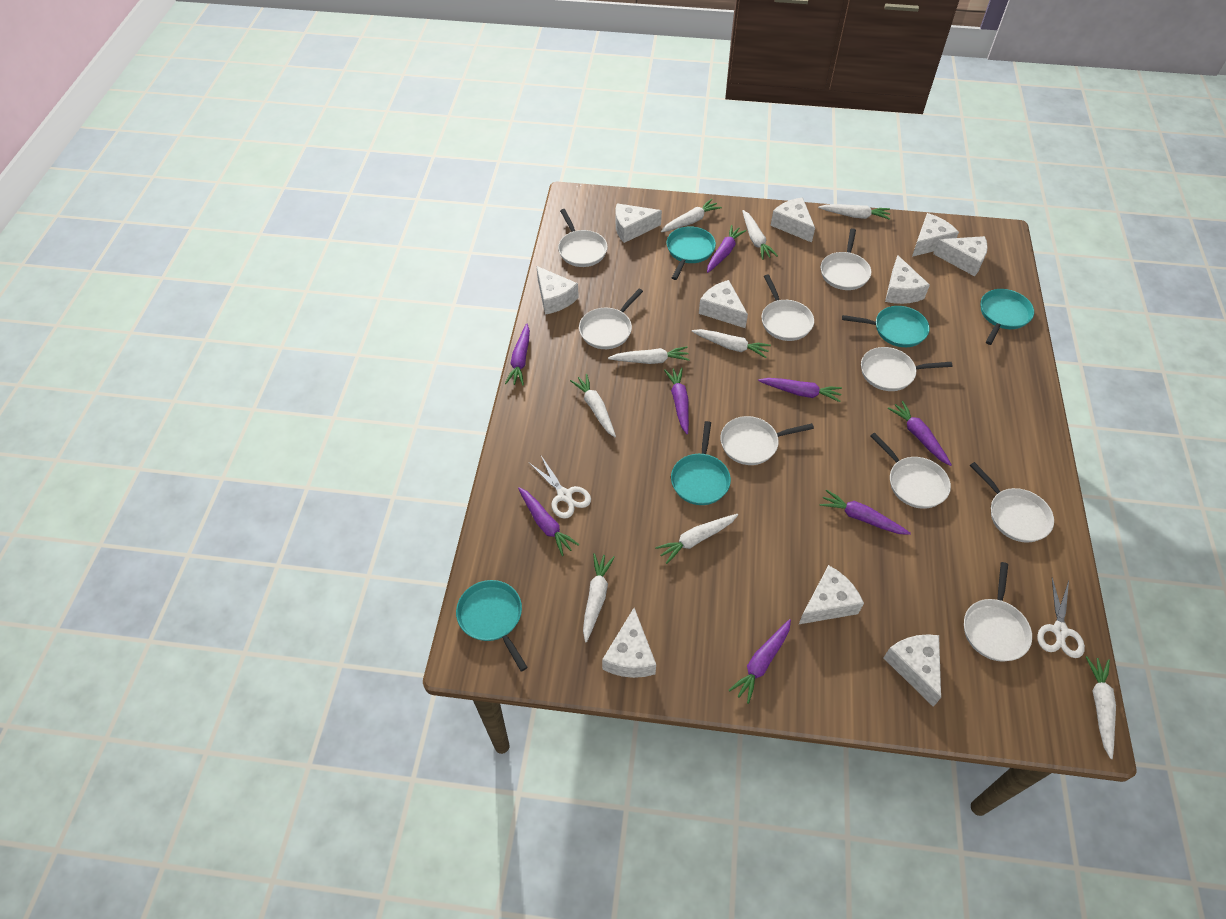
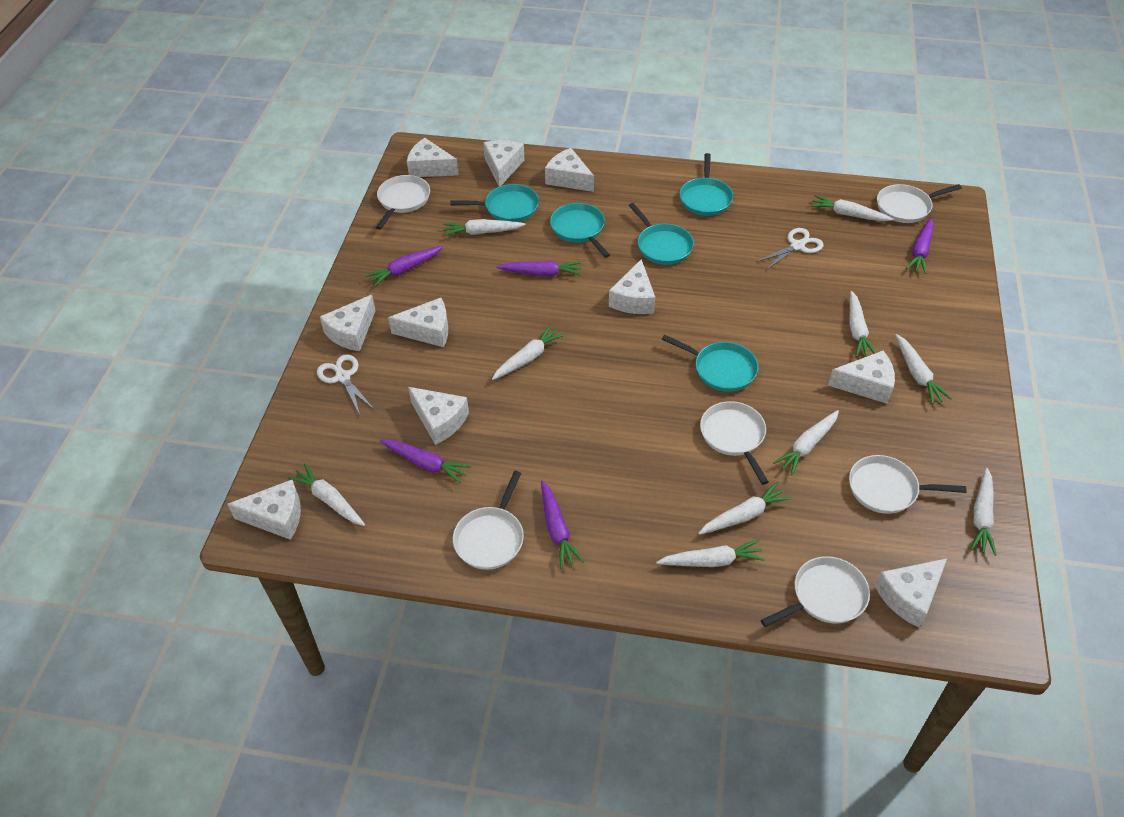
purple carrot: [505,324,530,386] [518,487,580,556] [664,367,689,434] [707,225,746,273] [729,619,791,704] [758,378,842,402] [820,490,911,535] [888,401,952,466] = 8 -> [365,246,443,287] [380,440,471,484] [496,261,582,276] [541,480,584,569] [906,218,934,274] = 5
white carrot: [570,374,616,437] [583,553,615,642] [608,346,690,364] [655,514,738,564] [661,199,722,232] [692,329,771,358] [742,210,778,260] [818,204,891,220] [1086,656,1116,759] = 9 -> [288,464,365,526] [443,219,525,236] [492,325,565,380] [656,540,765,567] [698,482,792,535] [773,410,839,475] [810,195,894,221] [849,291,876,357] [896,334,952,404] [971,468,996,555] = 10
white pan: [558,209,608,267] [579,289,643,349] [720,416,814,465] [761,274,814,341] [821,228,871,290] [861,347,952,391] [870,433,951,509] [964,562,1032,662] [970,462,1054,543] = 9 -> [376,175,430,230] [453,471,524,570] [700,401,769,485] [761,556,870,627] [849,455,967,514] [877,184,962,223] = 6

